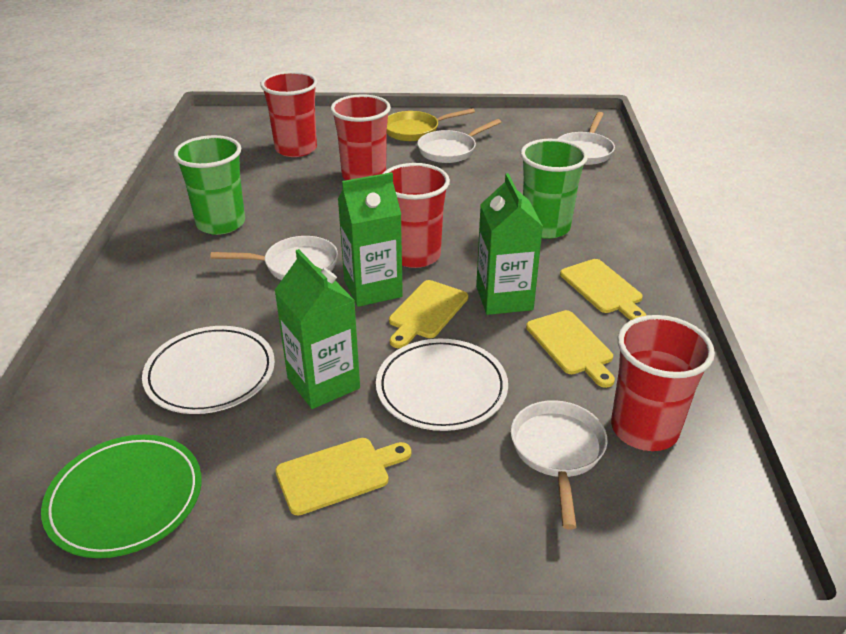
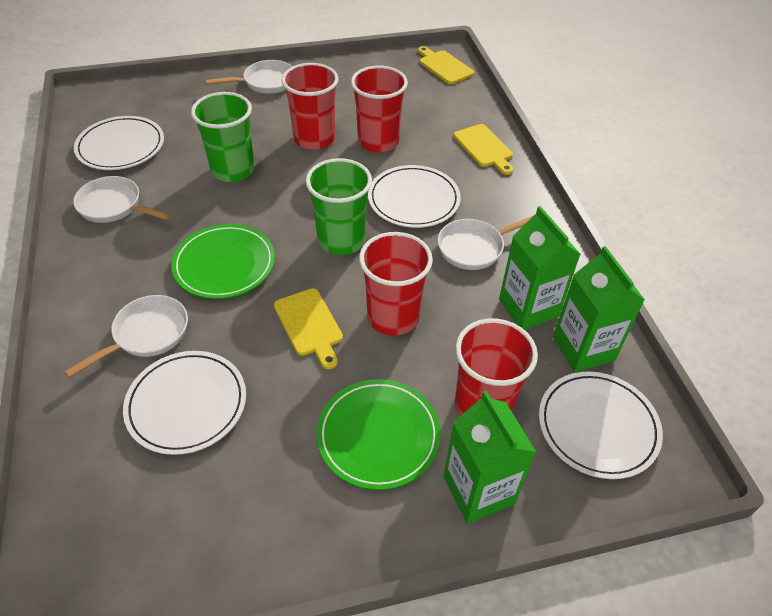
green plate: [41,435,202,558] = 1 -> [171,224,275,299] [317,379,440,490] = 2
white plate: [142,326,275,414] [376,339,508,431] = 2 -> [74,116,164,170] [123,351,246,455] [368,165,461,228] [539,372,663,479] = 4
yellow cutting board: [275,438,411,515] [389,280,468,348] [526,310,615,388] [560,259,647,320] = 4 -> [274,288,343,369] [418,46,474,84] [453,124,514,175] = 3
yellow pan: [386,108,475,141] = 1 -> none = 0

